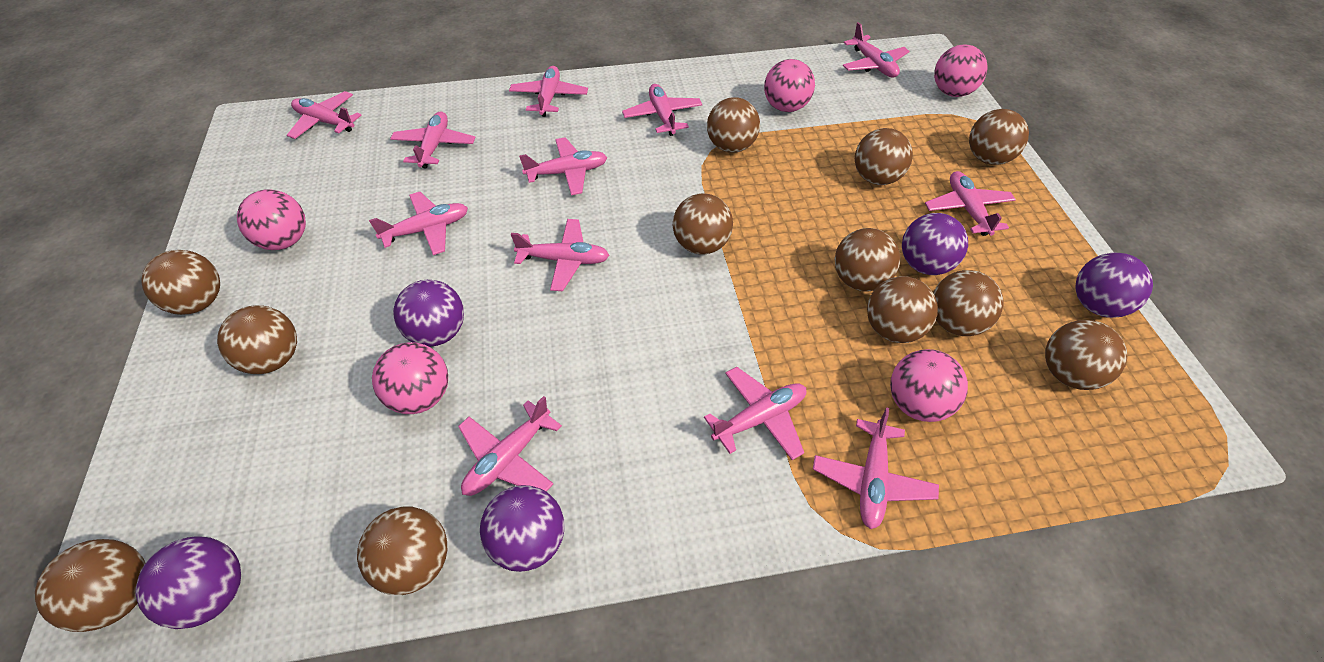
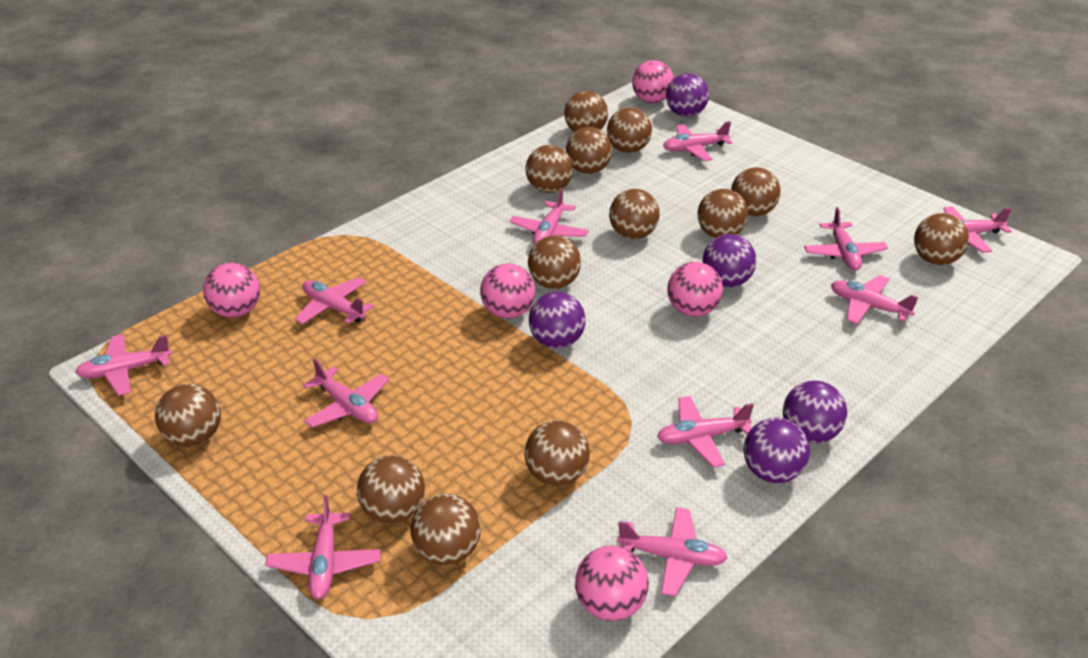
brown ball: [35,539,145,632] [141,250,220,315] [217,305,297,374] [357,506,447,595] [673,193,733,255] [707,97,760,153] [835,228,900,292] [855,128,913,185] [867,276,938,343] [933,270,1004,336] [969,109,1029,165] [1045,320,1127,390] = 12 -> [155,384,221,447] [357,455,425,524] [411,494,481,565] [524,420,590,486] [526,145,573,193] [528,235,581,289] [564,91,608,132] [566,127,612,174] [607,107,652,153] [609,189,660,239] [698,189,748,238] [731,167,780,216] [914,213,969,265] = 13
pink plane: [287,91,362,139] [369,192,468,255] [390,112,476,168] [458,396,562,496] [509,66,588,117] [511,219,609,291] [519,137,607,195] [622,84,702,136] [704,367,806,460] [813,407,939,529] [843,22,910,78] [925,171,1016,236] = 12 -> [75,334,172,396] [265,495,381,599] [295,277,374,324] [303,358,389,428] [510,188,589,245] [617,507,728,596] [657,396,754,467] [663,121,732,161] [804,207,888,270] [831,275,918,324] [944,206,1012,253] = 11

